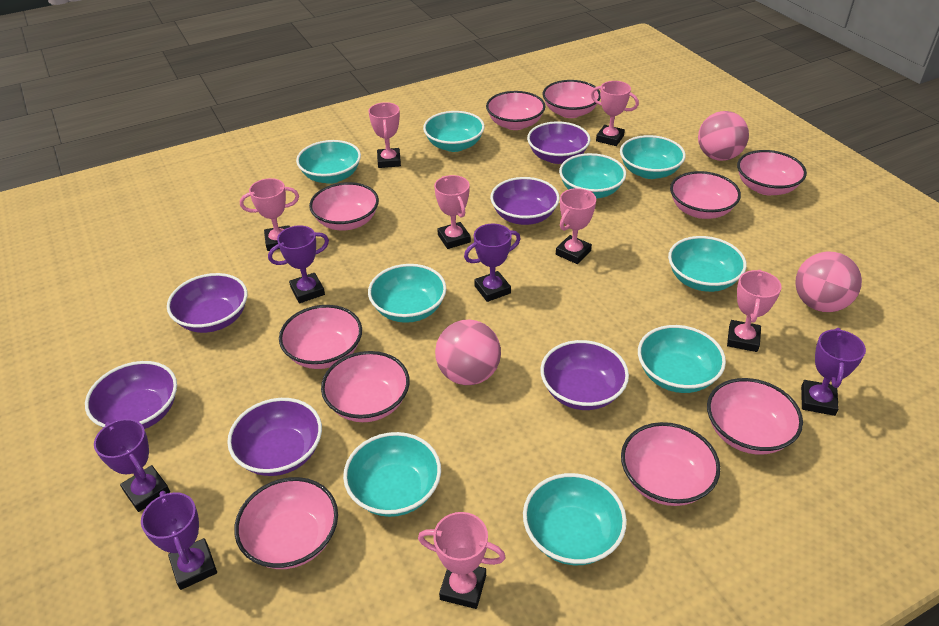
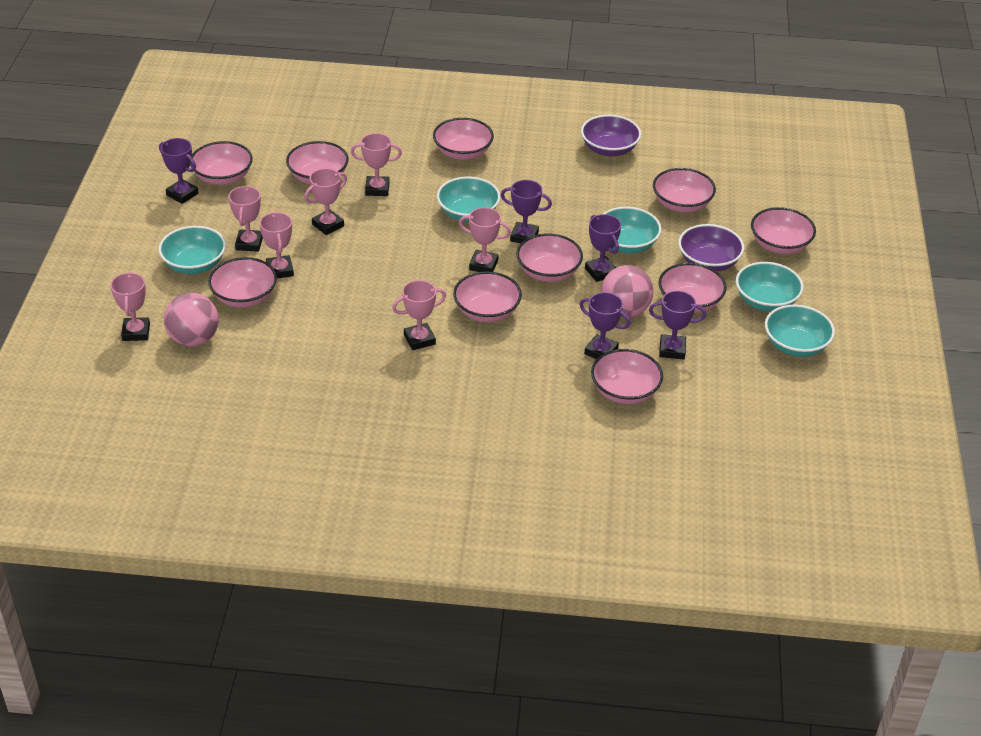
pink ball: [435,320,501,385] [698,111,749,161] [795,252,862,312] = 3 -> [164,293,219,347] [601,265,653,317] = 2
purple bowl: [85,361,177,429] [167,273,247,333] [227,398,322,476] [490,177,560,225] [527,121,590,164] [540,340,629,410] = 6 -> [581,115,641,157] [678,224,744,272] = 2
turquoise bowl: [296,140,361,184] [343,432,441,517] [368,264,447,323] [423,111,485,152] [523,473,627,565] [559,153,626,198] [620,135,686,179] [638,325,726,393] [668,236,747,292] = 9 -> [159,226,226,274] [437,177,500,222] [603,207,662,253] [736,262,804,312] [765,305,835,357] = 5

